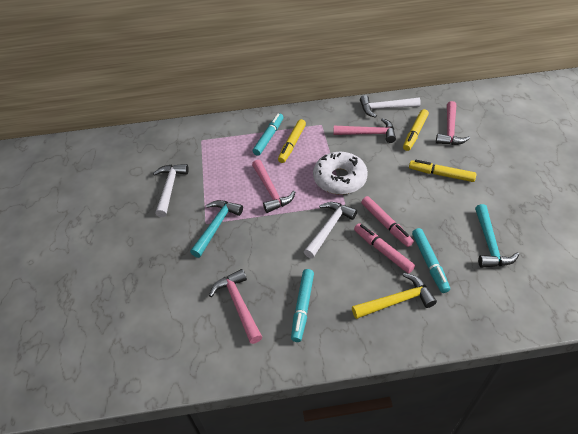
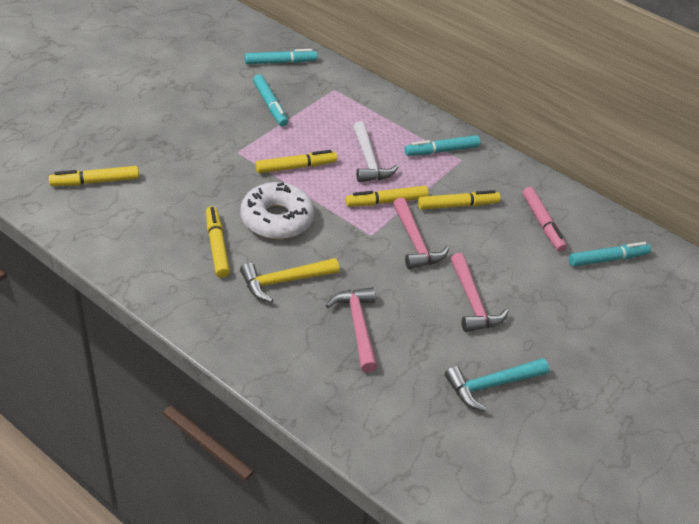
pink hammer: [209,269,262,344] [252,160,295,213] [334,118,396,143] [436,101,470,145] = 4 -> [326,287,377,372] [393,197,449,269] [450,253,509,332] = 3
pink marker: [354,223,415,273] [361,196,414,247] = 2 -> [522,187,567,252] = 1
turquoise hammer: [190,200,243,258] [475,204,519,268] = 2 -> [445,358,549,412] = 1
turquoise marker: [253,113,284,156] [291,269,314,342] [412,228,450,293] = 3 -> [245,49,318,64] [253,74,288,127] [404,135,480,156] [569,242,651,267] = 4
white hammer: [153,164,189,217] [304,202,357,258] [360,95,421,118] = 3 -> [353,121,398,182] = 1
yellow marker: [278,119,306,163] [403,109,429,151] [409,160,476,182] = 3 -> [49,166,139,186] [206,206,230,278] [255,150,337,173] [345,186,429,207] [418,190,501,210] = 5

